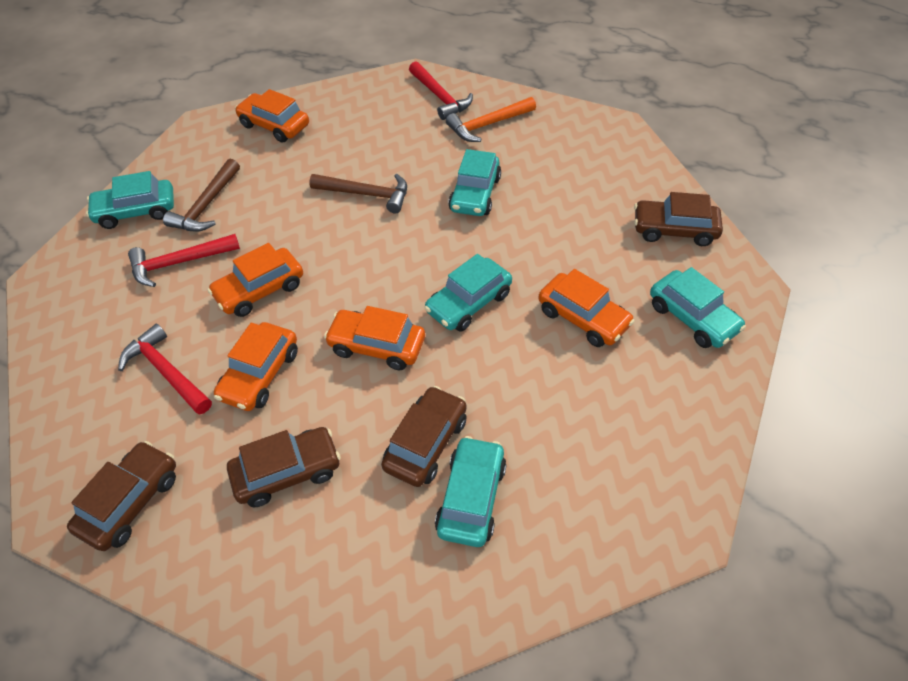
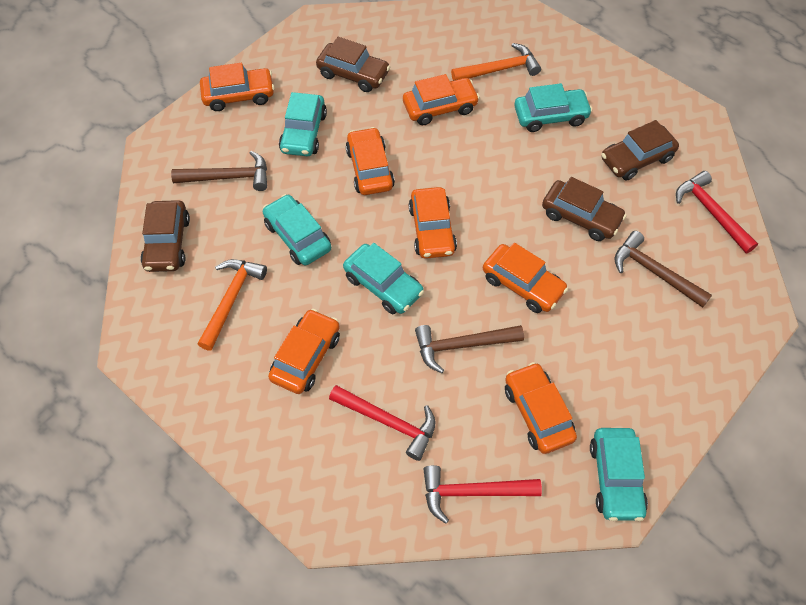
brown hammer: [163,159,240,232] [309,174,407,213] = 2 -> [171,151,267,191] [415,325,524,373] [614,231,712,308] = 3
orange car: [208,243,303,317] [214,322,298,411] [235,89,309,143] [324,306,425,370] [538,269,635,347] = 5 -> [200,63,275,111] [268,309,340,394] [346,127,395,195] [403,74,480,125] [409,187,457,259] [483,243,568,313] [505,362,577,454] = 7
orange hammer: [446,97,536,142] = 1 -> [198,259,267,351] [451,43,541,80] = 2

